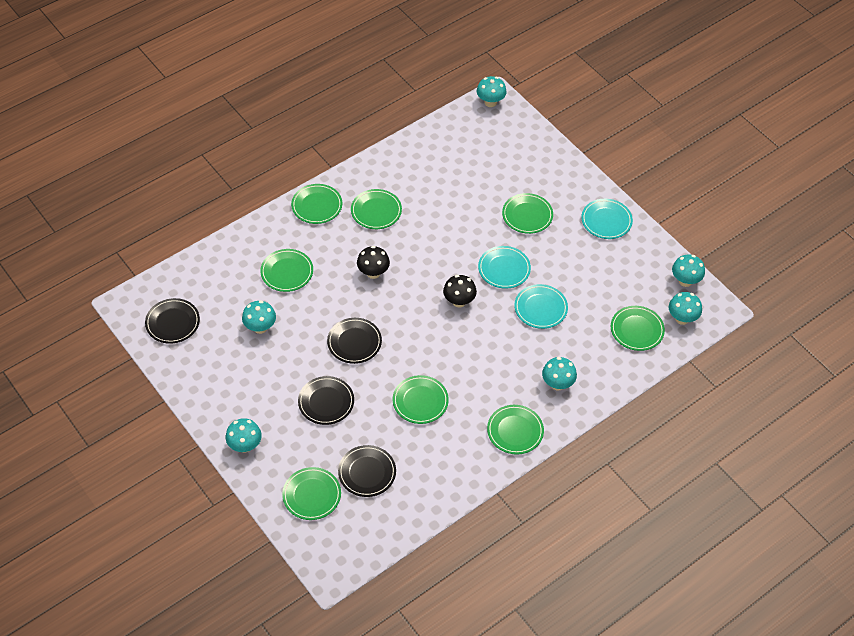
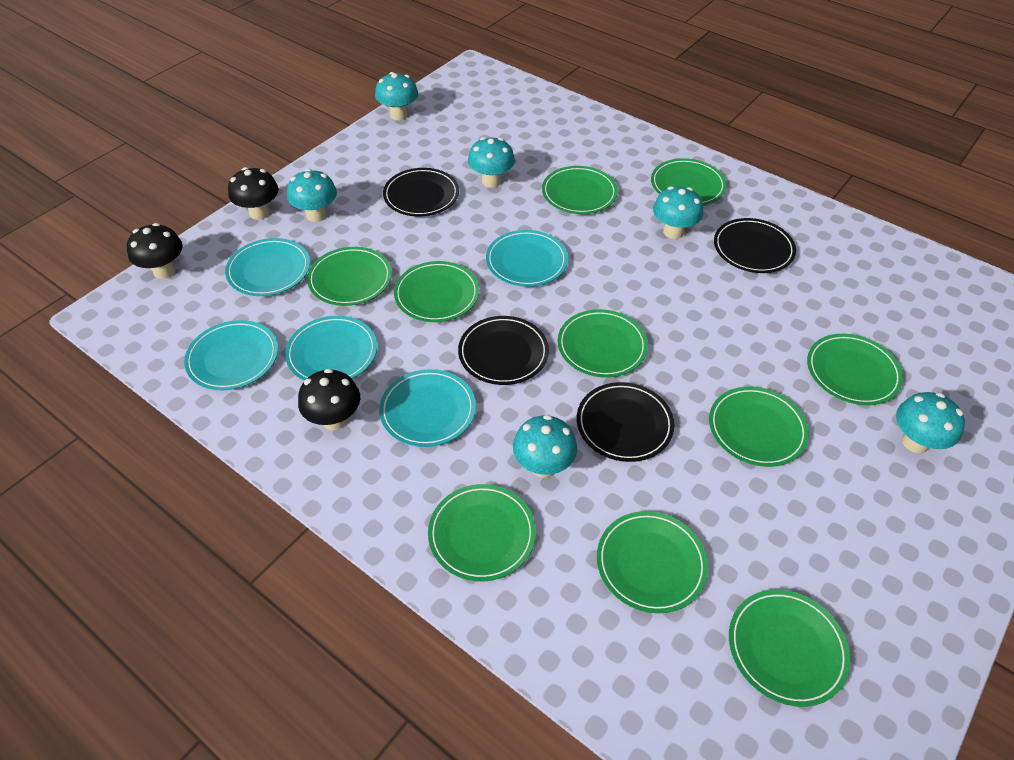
black mushroom: [357,246,390,279] [443,275,477,308] = 2 -> [127,223,183,279] [228,167,279,220] [298,369,360,430] = 3
green plate: [260,249,313,292] [282,467,341,520] [291,184,342,224] [351,189,402,229] [393,375,449,424] [487,405,544,455] [502,193,553,234] [611,306,665,351] = 8 -> [307,247,392,306] [394,261,479,322] [428,484,536,582] [542,166,618,214] [558,309,648,378] [597,511,708,613] [651,158,727,205] [709,386,809,467] [729,589,850,707] [807,334,903,405] = 10
turquoise plate: [478,246,531,289] [514,284,568,329] [581,199,633,239] = 3 -> [184,320,278,390] [225,238,310,296] [285,316,377,381] [379,369,476,447] [486,230,568,287] = 5

